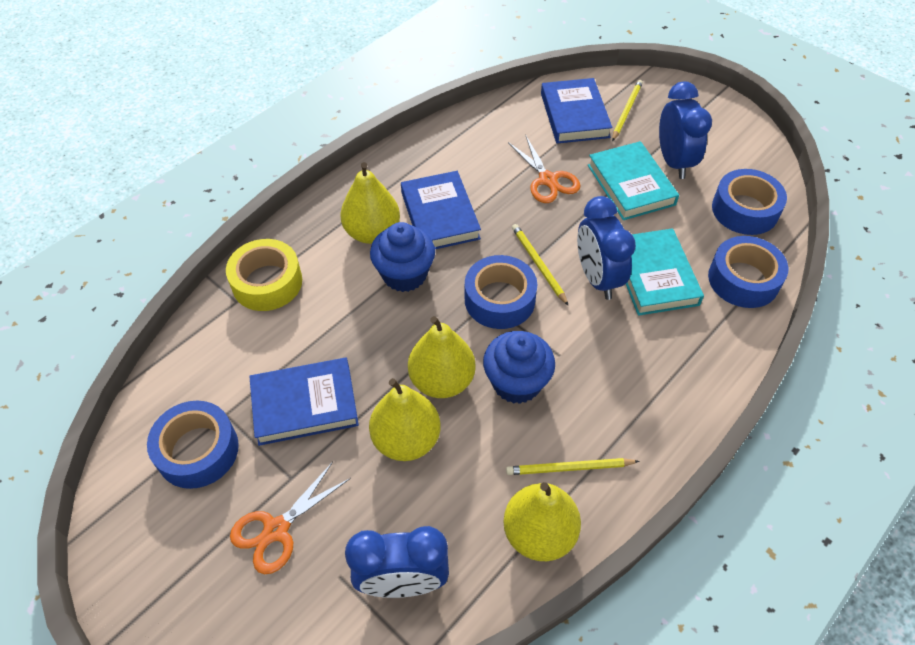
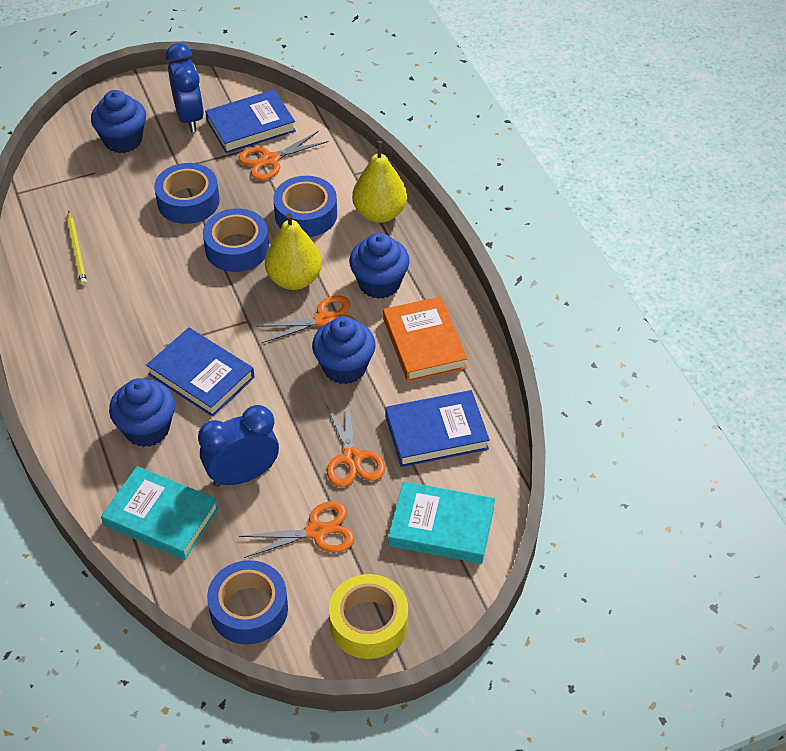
blue clock: [345,526,449,598] [577,196,636,300] [659,81,712,179] = 3 -> [166,43,204,132] [198,405,279,487] = 2
blue cupcake: [370,222,435,292] [483,331,555,404] = 2 -> [91,90,146,153] [109,378,175,447] [312,316,375,384] [349,233,410,299] = 4
orange book: none = 0 -> [383,296,468,382] = 1
orange scissors: [230,462,351,574] [508,135,581,203] = 2 -> [239,131,329,180] [239,501,355,558] [255,295,357,343] [325,402,385,487] = 4
yellow pear: [340,162,400,244] [369,378,441,461] [408,316,476,398] [503,482,581,561] = 4 -> [265,213,322,290] [352,141,407,223] = 2
yellow pencil: [506,458,640,475] [512,224,569,306] [612,80,643,141] = 3 -> [67,211,87,285] = 1

